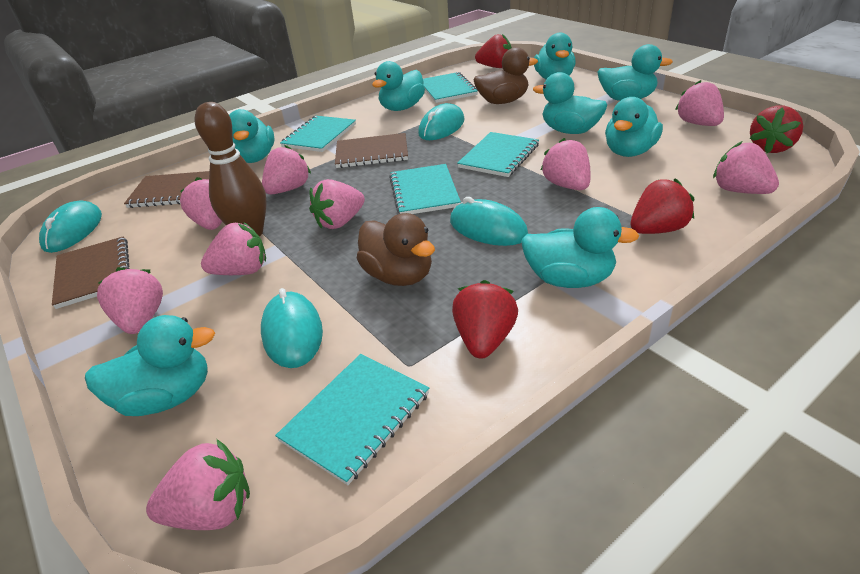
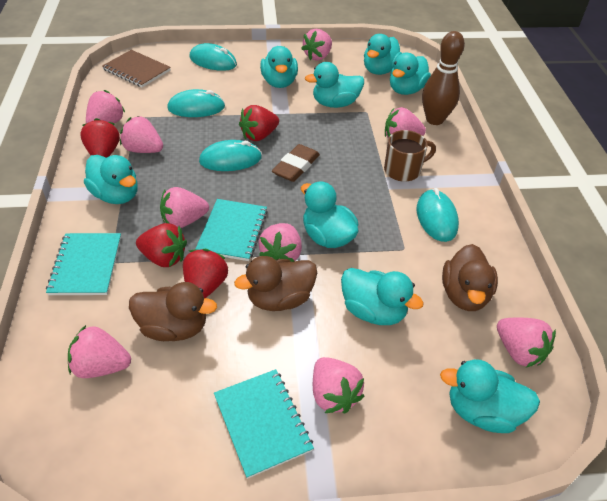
brown duck: [357,213,435,286] [474,47,538,104] = 2 -> [129,282,217,341] [234,256,317,311] [442,244,498,311] = 3
brown eraser: none = 0 -> [272,144,320,182] = 1
brown mug: none = 0 -> [384,130,436,182] = 1
brown notebook: [52,236,130,309] [124,171,210,208] [335,133,408,168] = 3 -> [102,50,171,87] = 1
turquoise notebook: [275,354,429,485] [280,116,356,152] [389,164,461,214] [423,72,478,103] [457,132,539,177] = 5 -> [46,233,121,295] [195,199,268,261] [214,369,314,479] = 3

